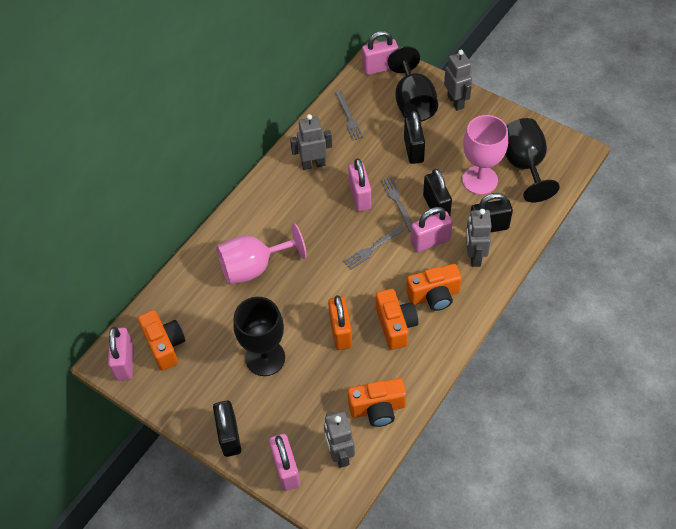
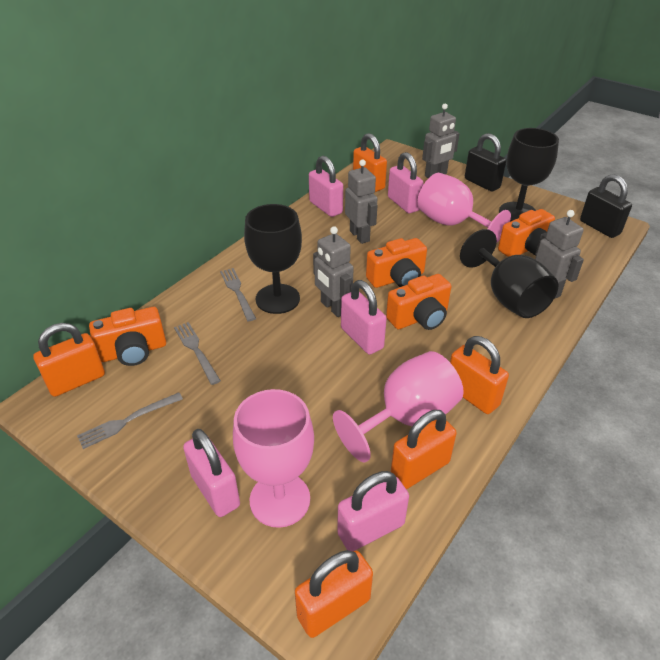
black padlock: [213,401,241,457] [404,111,425,164] [423,169,452,216] [471,193,513,233] = 4 -> [465,133,506,191] [580,174,632,238] = 2
orange padlock: [328,295,352,350] = 1 -> [33,323,105,397] [295,550,373,638] [353,133,387,192] [391,410,457,489] [450,336,509,414] = 5
pink goblet: [216,223,307,285] [462,115,508,195] = 2 -> [233,389,314,528] [333,351,464,462] [417,173,511,242] = 3

